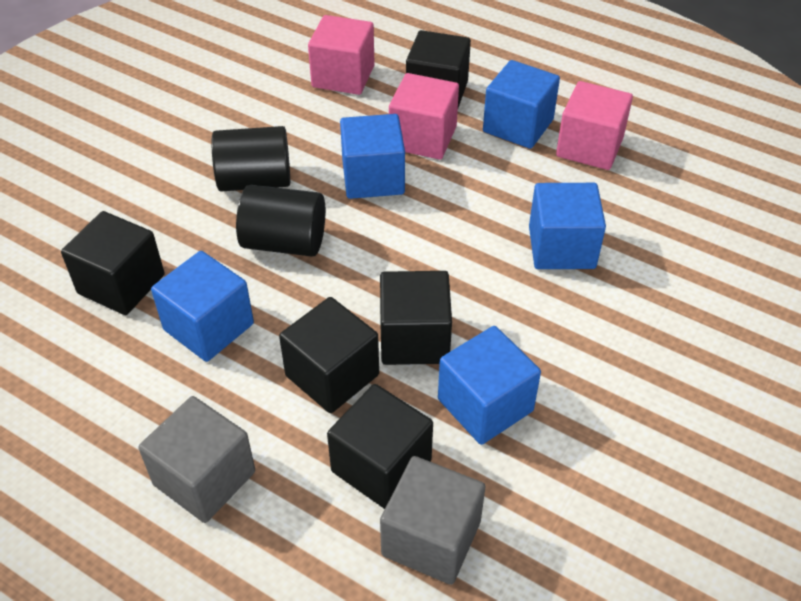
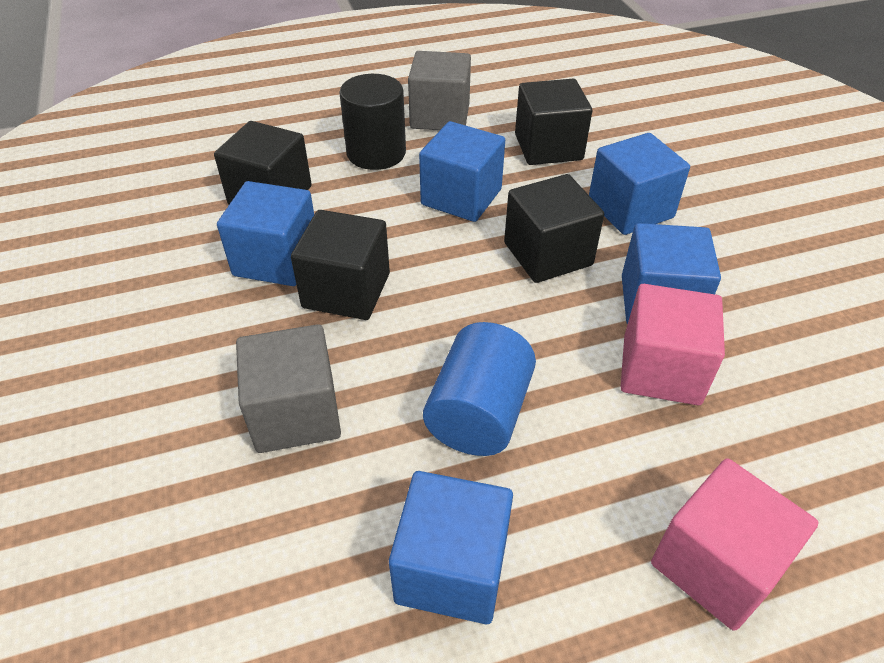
black cube: [61,211,164,315] [279,297,379,413] [327,384,433,509] [380,271,452,365] [406,30,471,108] = 5 -> [214,121,312,205] [291,210,390,320] [504,174,604,283] [515,79,592,165] = 4
black cylinder: [211,126,290,192] [236,185,325,257] = 2 -> [339,74,406,170] = 1
blue cylinder: none = 0 -> [423,322,536,456] = 1
pink cube: [308,15,375,95] [389,73,459,159] [556,81,633,170] = 3 -> [621,284,725,405] [651,458,819,631] = 2

